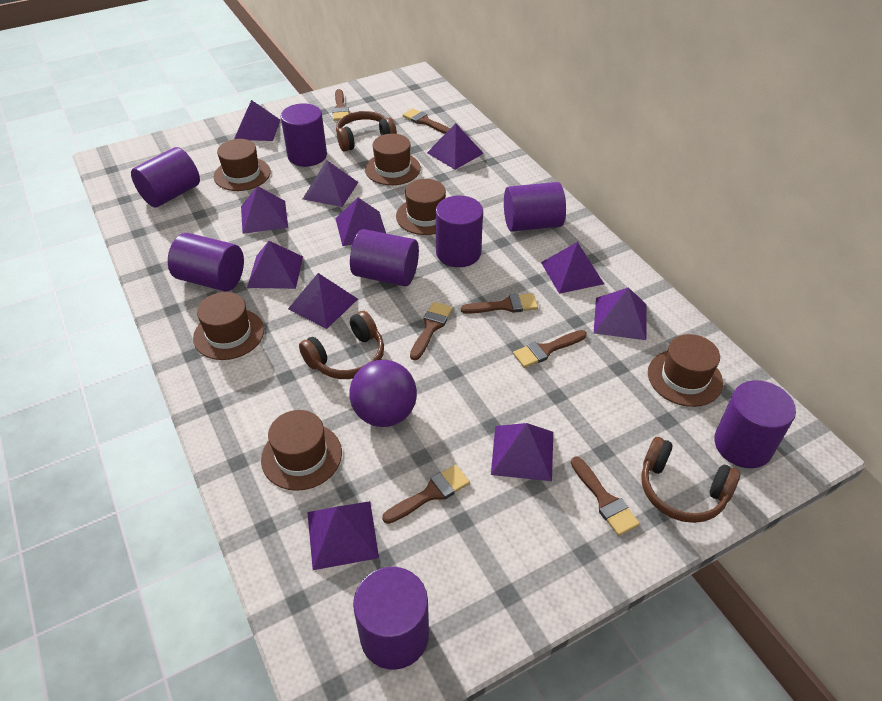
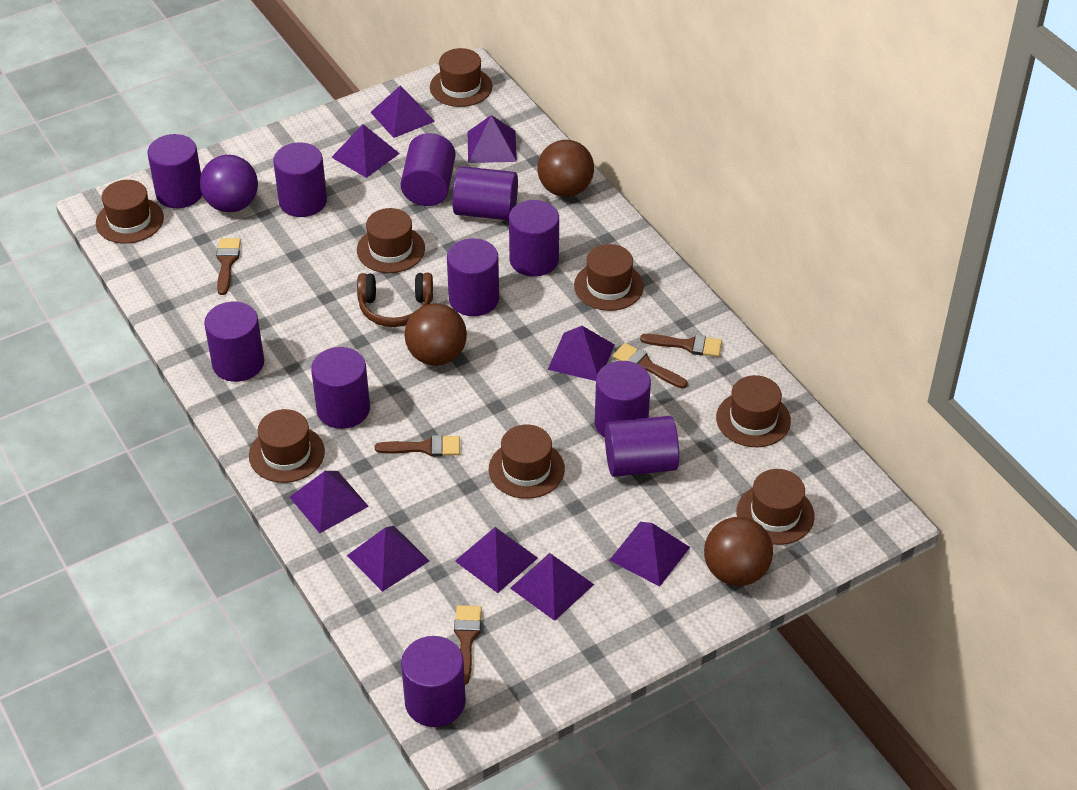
brown ball: none = 0 -> [405,304,467,366] [538,140,594,197] [704,517,773,586] = 3
brown brush: [332,89,349,121] [382,465,470,524] [403,108,450,134] [410,302,453,360] [461,293,538,314] [513,330,587,368] [571,456,640,536] = 7 -> [216,238,241,295] [375,435,460,457] [454,605,482,685] [613,343,688,389] [640,334,722,357] = 5
brown hat: [193,292,264,360] [214,139,271,191] [261,410,342,491] [365,134,421,185] [396,179,446,235] [648,334,723,407] = 6 -> [96,180,164,244] [249,409,325,483] [357,208,425,273] [430,48,492,107] [489,425,565,499] [574,244,644,311] [716,375,791,447] [737,469,815,545] = 8
brown headphones: [299,311,384,379] [336,111,397,152] [641,437,740,523] = 3 -> [357,273,433,327] = 1
purple cylinder: [131,147,200,208] [168,233,244,292] [280,103,327,167] [350,229,419,286] [353,567,429,670] [436,195,483,267] [504,182,566,232] [714,380,796,468] = 8 -> [147,134,202,208] [204,302,264,382] [273,142,327,217] [311,347,370,429] [400,133,456,206] [401,636,466,727] [447,238,499,316] [452,166,518,220] [509,200,559,277] [595,361,651,438] [605,416,679,477] = 11
purple pyramid: [234,100,280,141] [241,186,288,234] [247,241,303,289] [288,273,358,329] [303,160,358,207] [307,501,379,570] [335,198,386,246] [427,123,484,170] [491,423,553,481] [541,242,604,294] [594,287,647,340] = 11 -> [290,471,369,533] [331,124,400,178] [347,526,429,592] [370,85,435,138] [455,527,538,593] [468,115,517,163] [510,553,594,621] [548,326,615,381] [610,522,690,587] = 9

